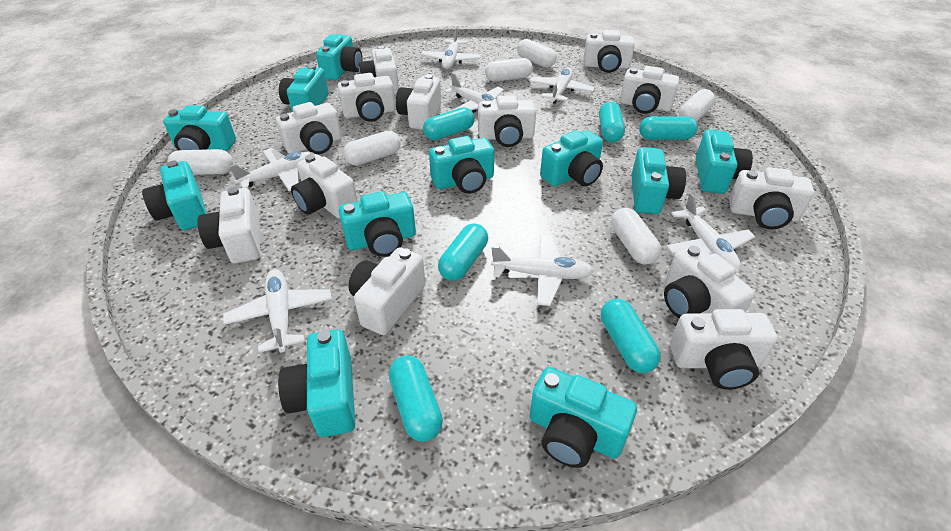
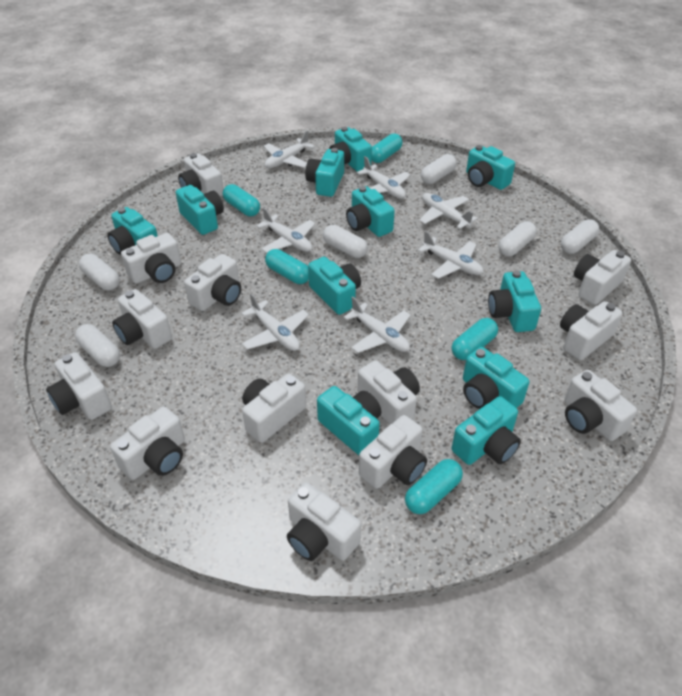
turquoise capsule: [389,356,443,442] [423,107,475,140] [438,223,488,281] [599,102,625,142] [601,299,661,373] [639,116,698,140] = 6 -> [223,184,260,216] [265,249,309,284] [371,133,403,163] [405,459,463,514] [452,318,498,360] = 5

